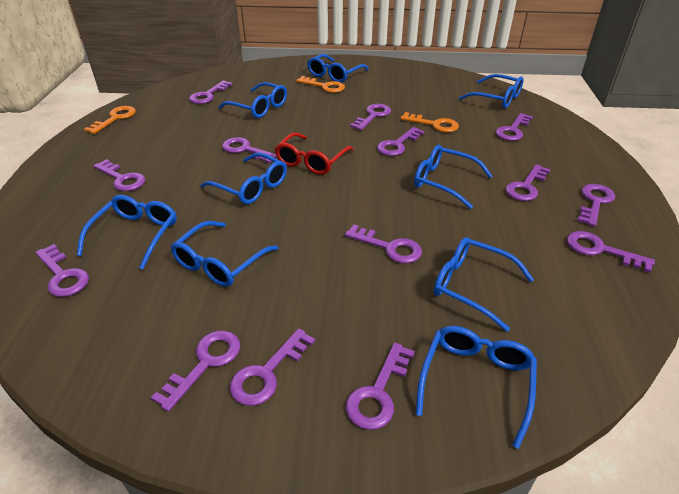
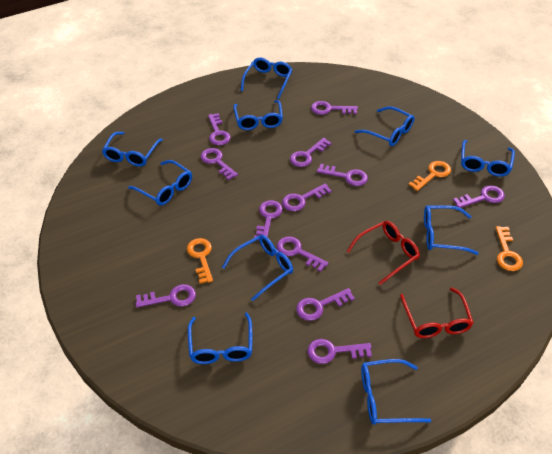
blue glasses: [77,195,177,269] [170,221,278,287] [201,152,287,204] [218,82,287,118] [307,54,369,83] [414,145,492,209] [416,326,537,449] [434,237,534,332] [459,74,524,108] = 9 -> [102,132,163,167] [128,160,192,205] [188,313,252,364] [222,235,293,301] [233,100,283,130] [241,57,293,99] [355,106,414,146] [361,359,431,425] [424,205,479,255] [461,140,515,177] = 10
purple key: [35,244,89,297] [93,159,145,191] [151,330,240,412] [189,80,232,104] [222,137,277,163] [230,328,315,406] [345,225,422,264] [346,343,415,430] [350,104,391,130] [377,127,425,156] [496,113,533,141] [506,164,551,201] [567,231,655,273] [577,184,615,226] = 14 -> [135,284,196,308] [201,148,238,180] [208,113,231,145] [254,200,283,240] [277,236,328,272] [282,183,332,211] [290,138,332,167] [296,288,355,321] [308,339,372,364] [311,101,358,115] [317,164,368,186] [453,185,505,208] = 12
red glasses: [275,132,354,175] = 1 -> [347,221,420,285] [400,287,474,338] = 2

